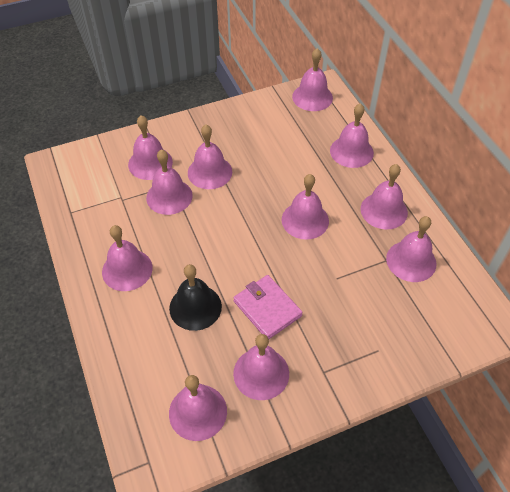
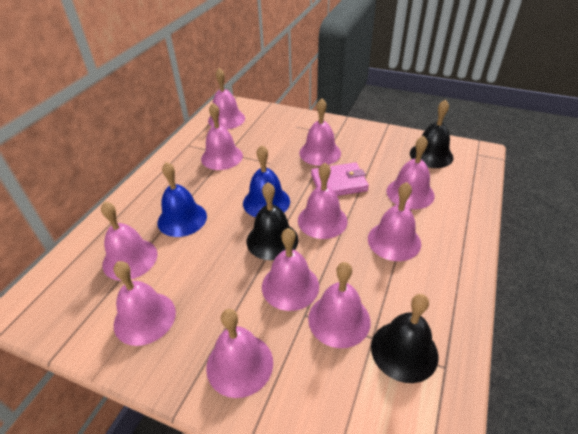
black bell: [169,264,222,331] = 1 -> [247,182,298,260] [371,294,439,383] [410,99,454,168] = 3
blue bell: none = 0 -> [157,162,207,237] [243,145,290,217] = 2

